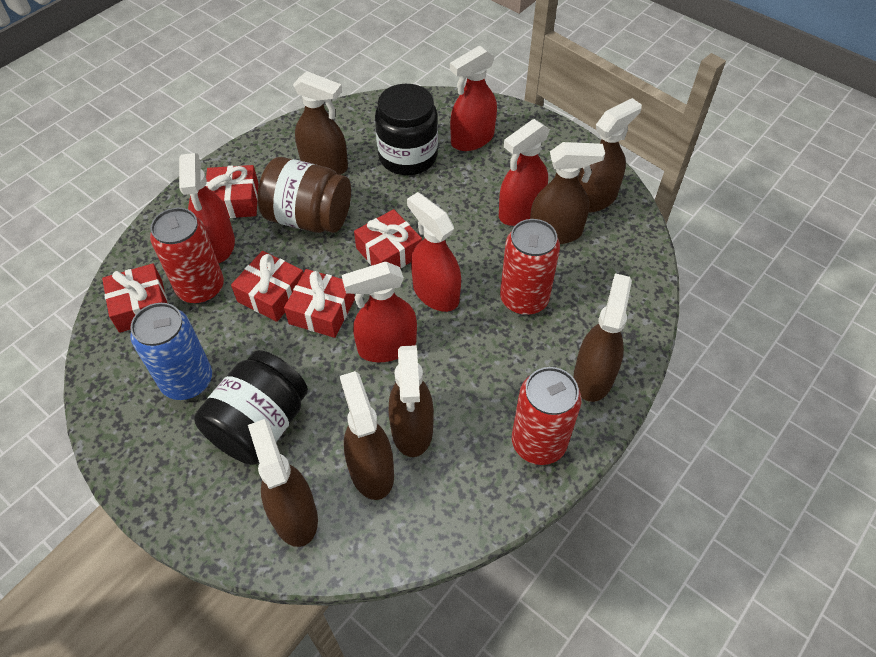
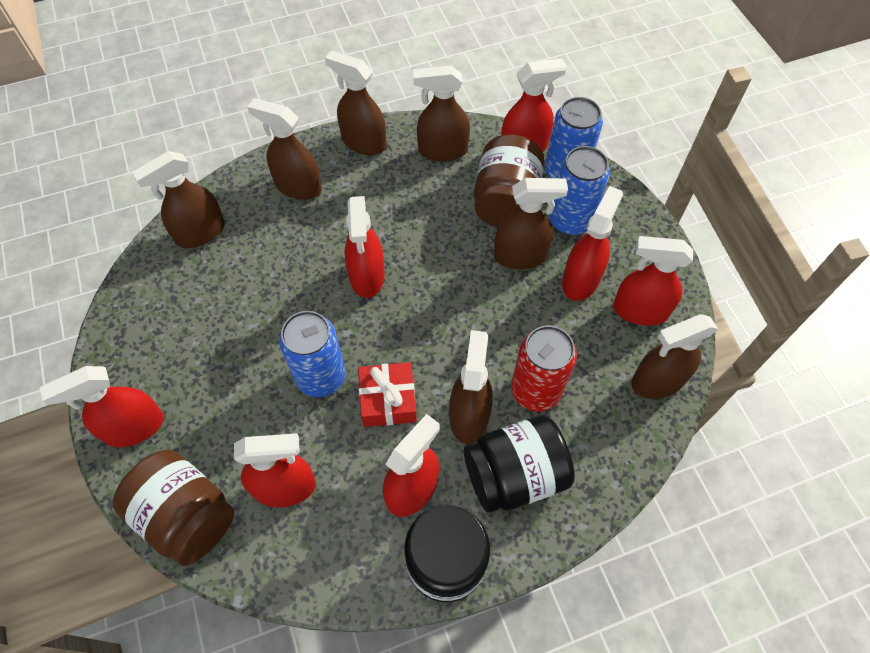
blue can: [130,303,212,400] = 1 -> [279,311,346,397] [545,97,603,178] [549,146,610,235] = 3
brown jar: [258,157,351,233] = 1 -> [113,450,234,566] [474,135,544,227] = 2
red can: [150,208,224,304] [500,219,560,315] [512,367,582,465] = 3 -> [511,325,577,411] = 1
red gift: [102,263,167,333] [205,165,258,218] [231,251,303,322] [284,269,355,338] [354,209,422,268] = 5 -> [358,362,417,427] = 1
red spray bottle: [179,153,235,263] [342,262,417,362] [407,192,461,312] [450,45,497,151] [499,119,550,226] = 5 -> [40,366,164,447] [234,433,316,507] [344,196,385,298] [383,414,440,517] [501,58,567,152] [562,186,623,301] [613,236,693,326] = 7

